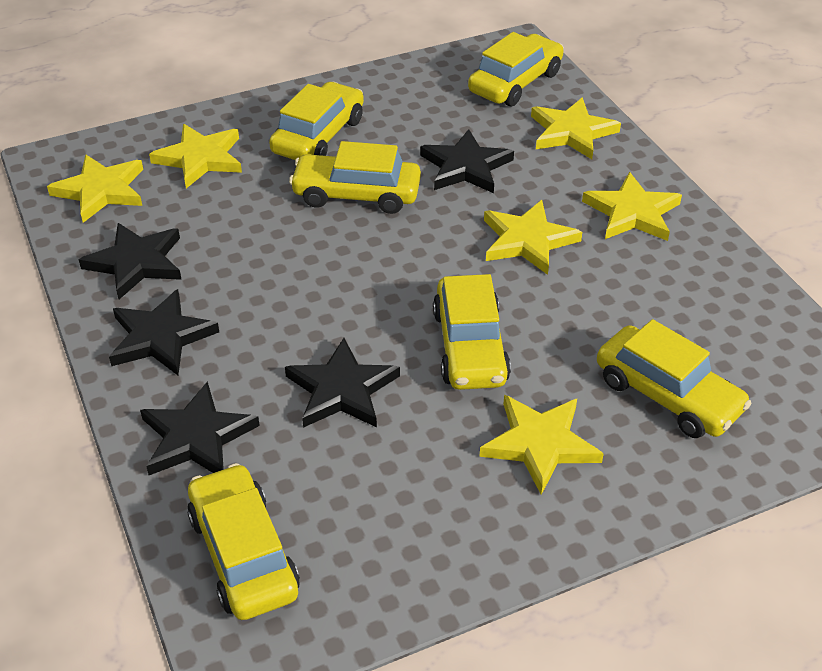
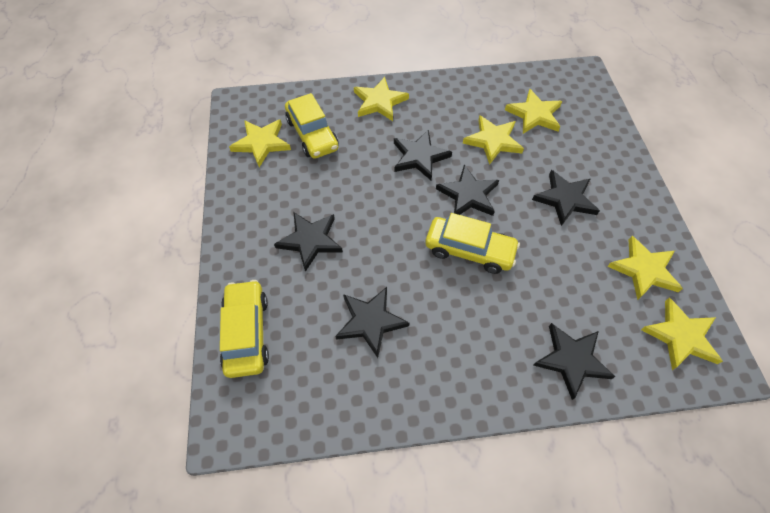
black star: [79,223,182,299] [109,289,219,375] [140,381,260,475] [285,338,400,428] [420,129,514,193] = 5 -> [274,212,343,272] [335,287,410,358] [394,129,452,180] [436,165,499,216] [532,170,600,226] [533,323,615,400] = 6
yellow car: [187,463,300,620] [269,82,364,160] [289,141,421,214] [433,274,511,390] [468,32,564,106] [597,319,752,438] = 6 -> [220,280,269,378] [285,93,339,159] [425,213,520,274] = 3

